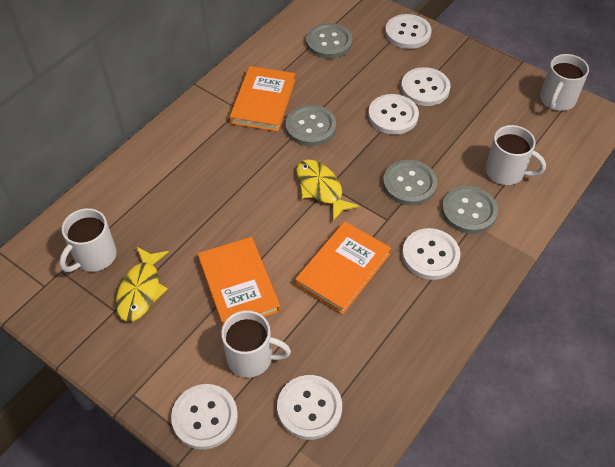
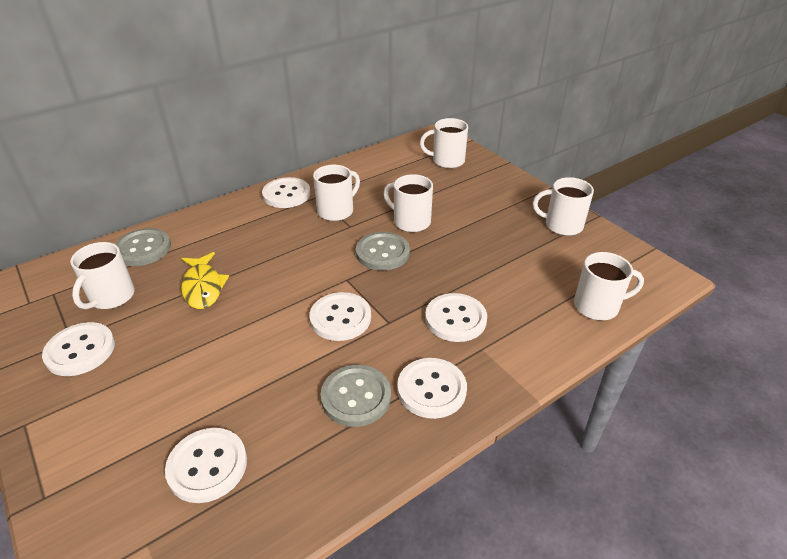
grey button: [286,105,336,146] [306,23,353,59] [383,160,437,205] [442,186,498,234] = 4 -> [115,228,171,266] [321,365,391,427] [356,232,410,270] = 3
orange book: [198,237,280,327] [230,66,295,132] [295,221,391,314] = 3 -> none = 0
white mug: [59,208,117,272] [221,310,291,378] [486,125,546,185] [540,54,589,111] = 4 -> [70,242,135,309] [313,165,360,221] [383,174,433,232] [420,118,468,168] [533,177,594,236] [574,252,644,320] = 6
yellow fish: [116,247,169,322] [296,159,360,221] = 2 -> [181,252,229,309] = 1

